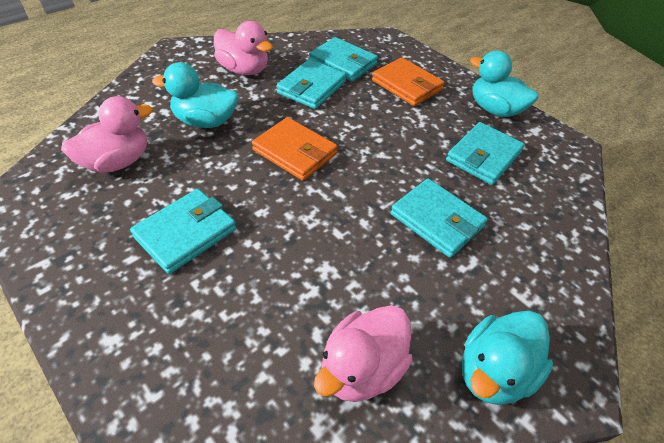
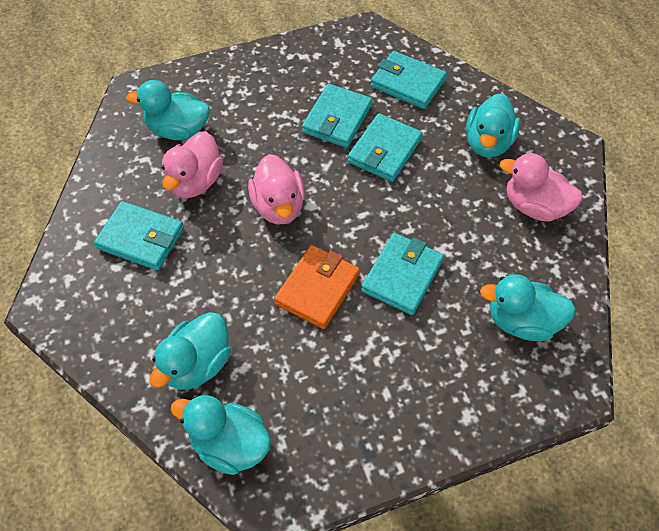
orange wallet: [252,117,338,181] [372,58,444,106] = 2 -> [274,245,360,329] = 1
turquoise duck: [152,62,239,128] [462,311,553,405] [470,50,539,117] = 3 -> [126,80,210,140] [149,312,231,390] [171,395,271,475] [466,93,520,158] [480,274,576,341] = 5

